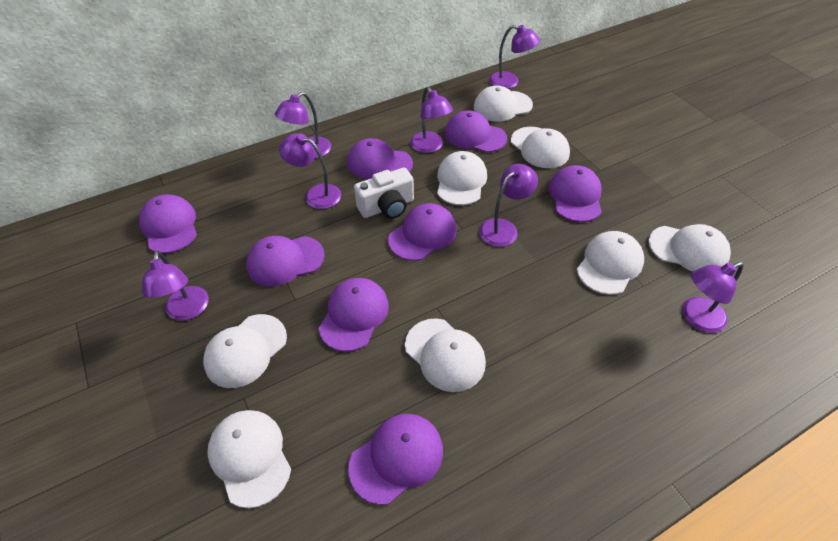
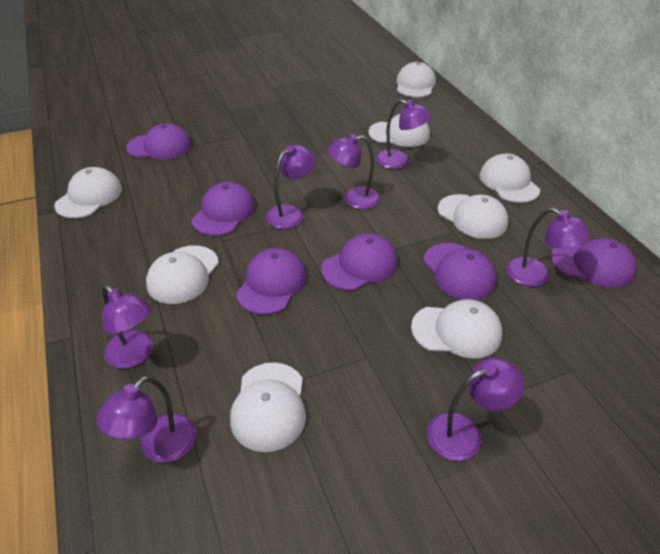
purple cap: [139,194,197,253] [246,236,325,287] [318,278,389,352] [347,138,413,179] [348,414,443,505] [388,203,457,261] [445,111,507,153] [549,165,602,222] = 8 -> [126,123,192,160] [191,182,255,236] [236,248,306,315] [321,233,398,291] [424,243,496,300] [551,238,637,288] = 6
white camera: [354,167,414,219] = 1 -> none = 0

